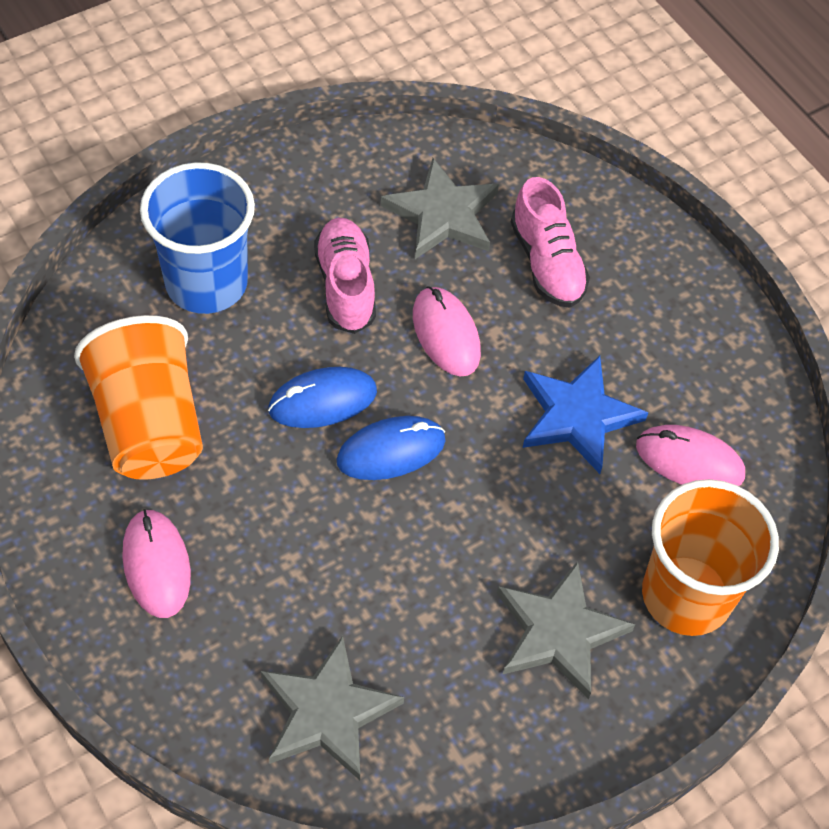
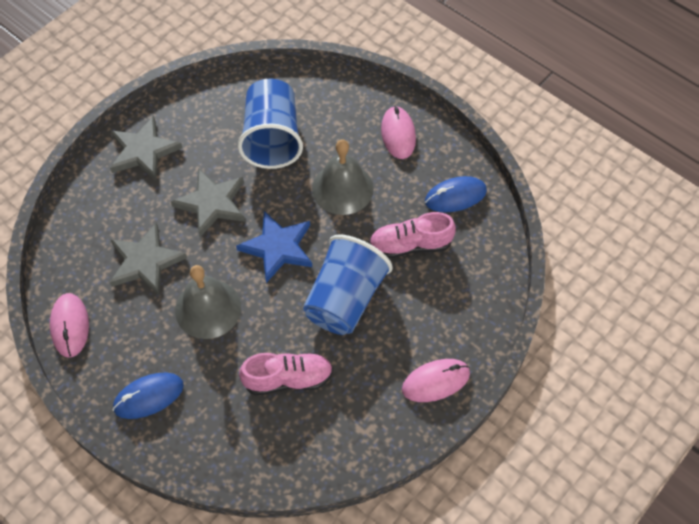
blue cup: [140,162,255,314] = 1 -> [238,79,303,169] [303,234,393,335] = 2
grey bell: none = 0 -> [175,265,241,339] [312,139,374,215] = 2
orange cup: [74,315,203,480] [642,479,779,636] = 2 -> none = 0

